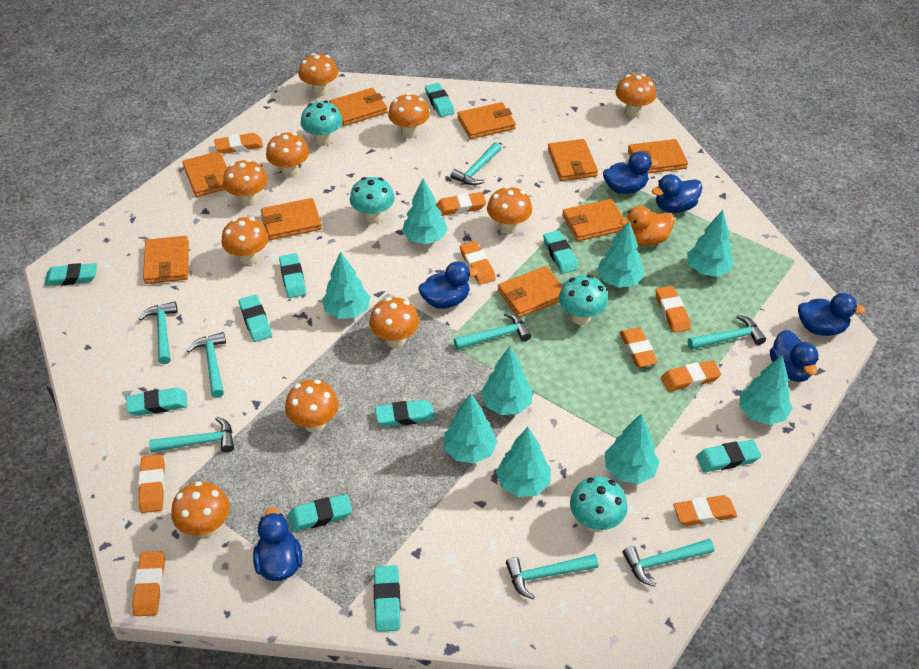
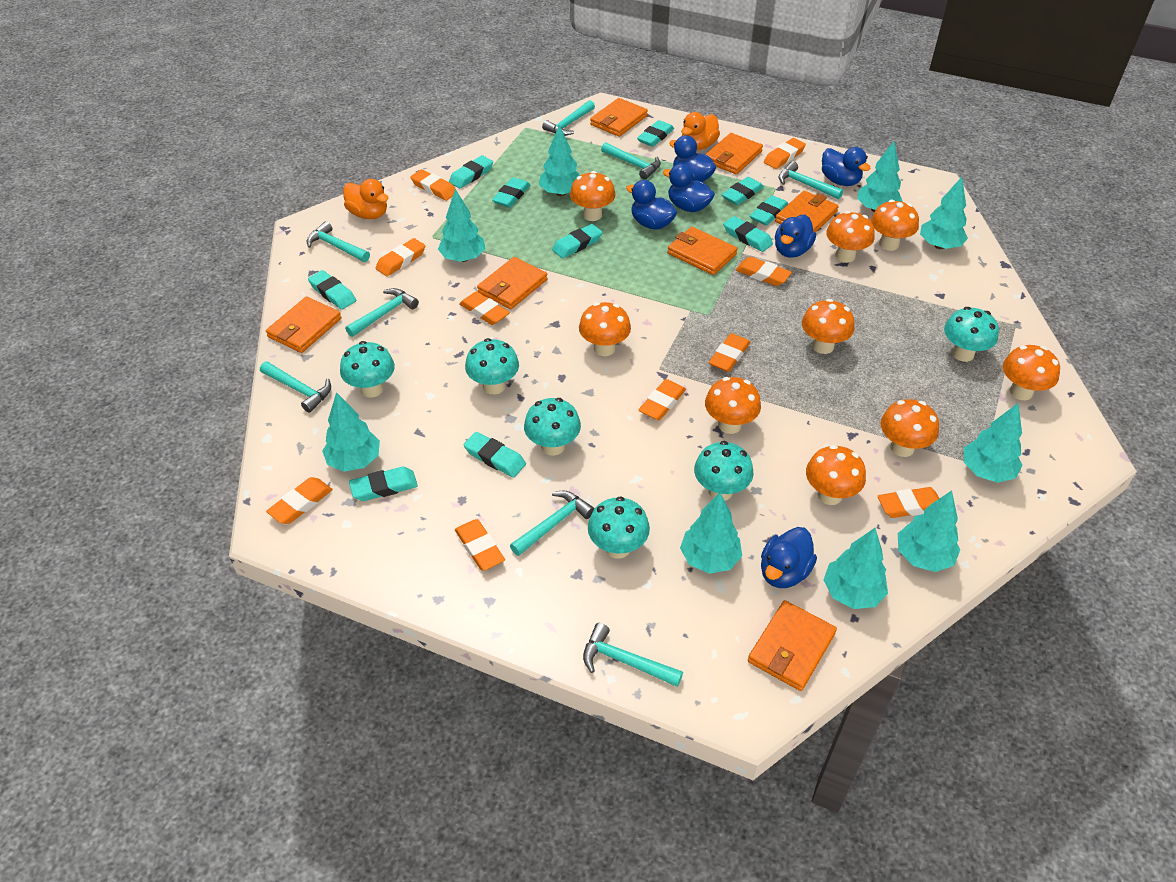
orange duck: [620,206,675,246] = 1 -> [343,179,389,219] [681,112,720,150] = 2
orange eraser: [132,551,165,616] [138,454,165,513] [214,133,263,154] [436,192,486,216] [460,241,496,285] [620,327,658,367] [656,286,691,333] [661,360,721,392] [673,495,737,526] = 9 -> [266,477,333,524] [376,238,425,276] [410,169,457,201] [455,519,505,571] [459,292,510,325] [638,379,686,420] [709,333,751,372] [736,257,792,286] [764,138,806,169] [878,487,939,518] = 10
orange mushroom: [171,481,230,538] [221,217,268,265] [223,159,268,206] [266,132,309,178] [285,380,339,433] [298,53,338,96] [369,297,419,348] [388,93,430,138] [487,186,532,234] [616,74,656,117] = 10 -> [570,171,616,221] [579,302,631,356] [705,377,761,434] [802,299,854,354] [806,445,866,505] [826,211,875,263] [871,199,919,251] [881,399,939,457] [1003,345,1060,400] = 9
orange wallet: [143,236,189,284] [182,151,227,197] [261,198,322,240] [329,88,388,126] [457,102,516,139] [498,266,563,317] [548,139,598,181] [562,199,624,241] [628,139,688,174] = 9 -> [266,297,342,353] [477,257,548,309] [590,98,648,137] [667,227,738,275] [705,133,763,174] [748,600,837,691] [775,191,839,232] = 7
turquoise mushroom: [301,101,343,146] [350,177,395,224] [559,275,608,325] [570,476,627,532] = 4 -> [340,341,395,398] [465,338,519,395] [524,398,581,456] [588,496,650,559] [694,441,753,501] [944,307,999,362] = 6

